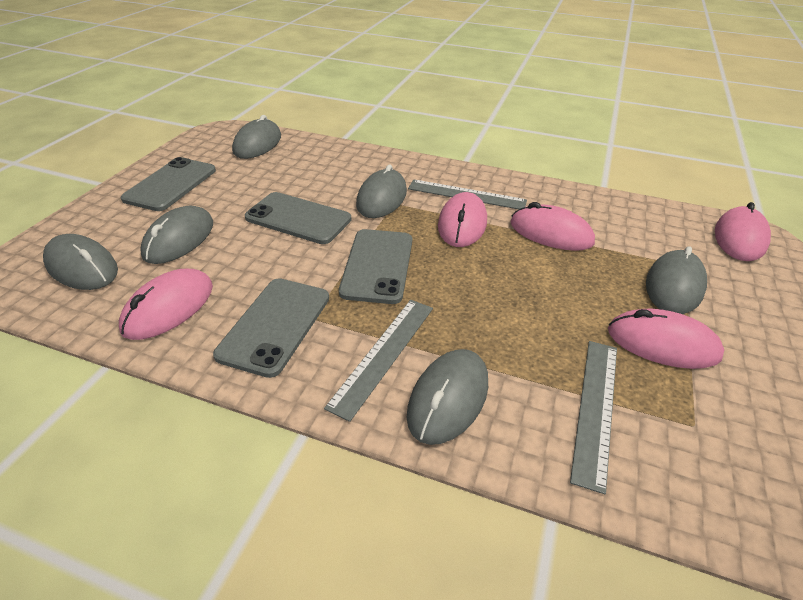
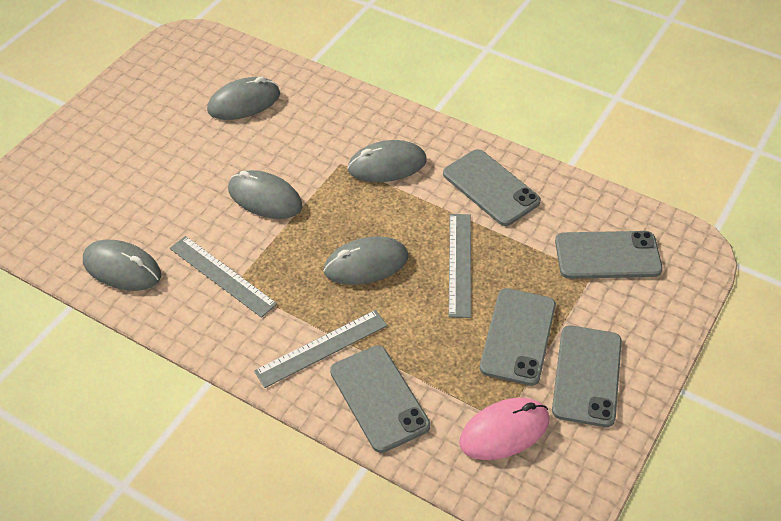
grey mouse: [43,234,118,290] [140,206,213,264] [232,115,281,159] [356,165,407,218] [407,349,488,445] [646,246,707,314] = 6 -> [83,240,161,291] [207,77,280,120] [228,170,302,219] [324,236,408,285] [347,140,427,182] = 5
grey phone: [120,157,216,211] [213,278,329,378] [245,192,351,244] [339,229,412,304] = 4 -> [330,345,430,453] [443,149,541,226] [480,288,556,386] [552,325,622,427] [555,231,663,279] = 5
pink mouse: [119,269,213,340] [438,192,487,247] [510,202,595,251] [608,309,724,369] [715,202,771,261] = 5 -> [459,398,549,460] = 1

